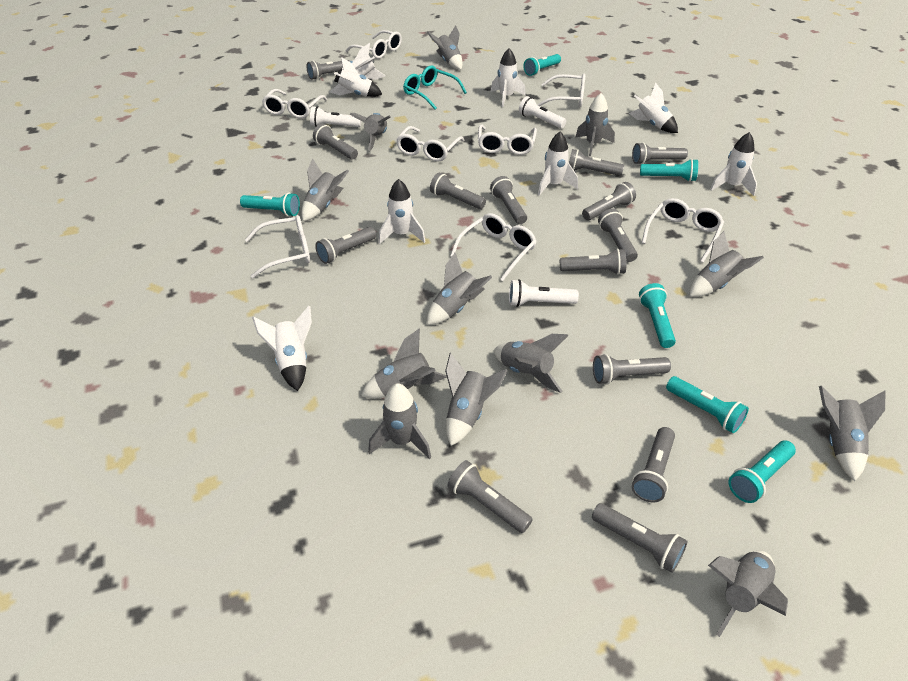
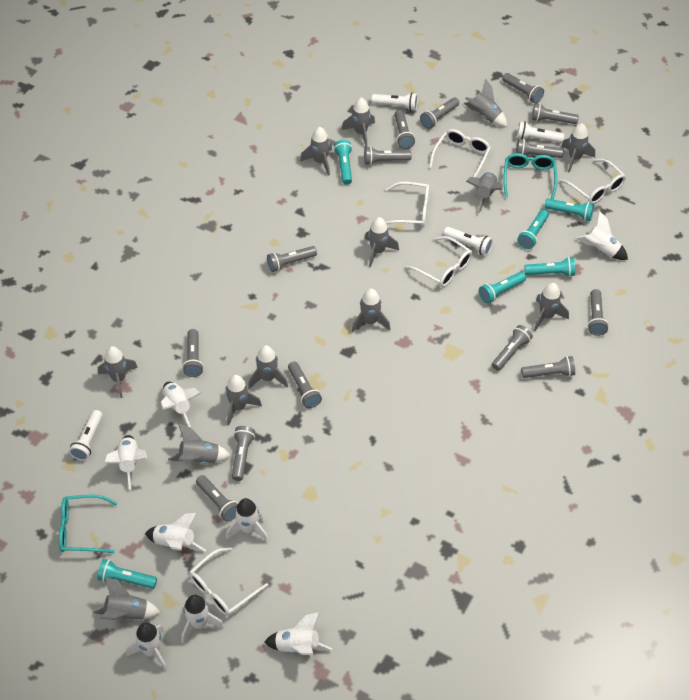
grey rocket: [301,159,349,221] [350,113,391,151] [361,329,447,399] [368,383,431,459] [427,25,463,70] [427,253,492,325] [445,353,508,446] [493,334,569,393] [576,93,615,156] [689,231,764,297] [708,551,788,637] [819,386,886,481] = 12 -> [93,577,161,621] [98,346,138,398] [168,424,231,464] [225,375,262,425] [248,345,288,389] [300,127,332,176] [341,98,375,147] [352,289,391,333] [365,217,399,267] [464,78,507,127] [466,172,503,213] [534,283,569,331] [561,123,595,173] = 13
turquoise glasses: [403,66,467,109] = 1 -> [59,494,117,553] [503,153,557,200] = 2
white flashlight: [310,106,361,127] [509,279,579,307] [519,96,566,129] = 3 -> [69,410,103,461] [372,93,418,111] [444,227,493,255] [517,121,564,143] = 4
white glasses: [245,215,310,278] [262,89,327,118] [346,30,402,59] [396,126,465,162] [450,213,537,281] [478,125,537,155] [537,74,586,107] [642,198,724,263] = 8 -> [189,547,268,616] [385,182,429,227] [405,236,472,287] [429,129,491,177] [560,159,626,204] = 5

